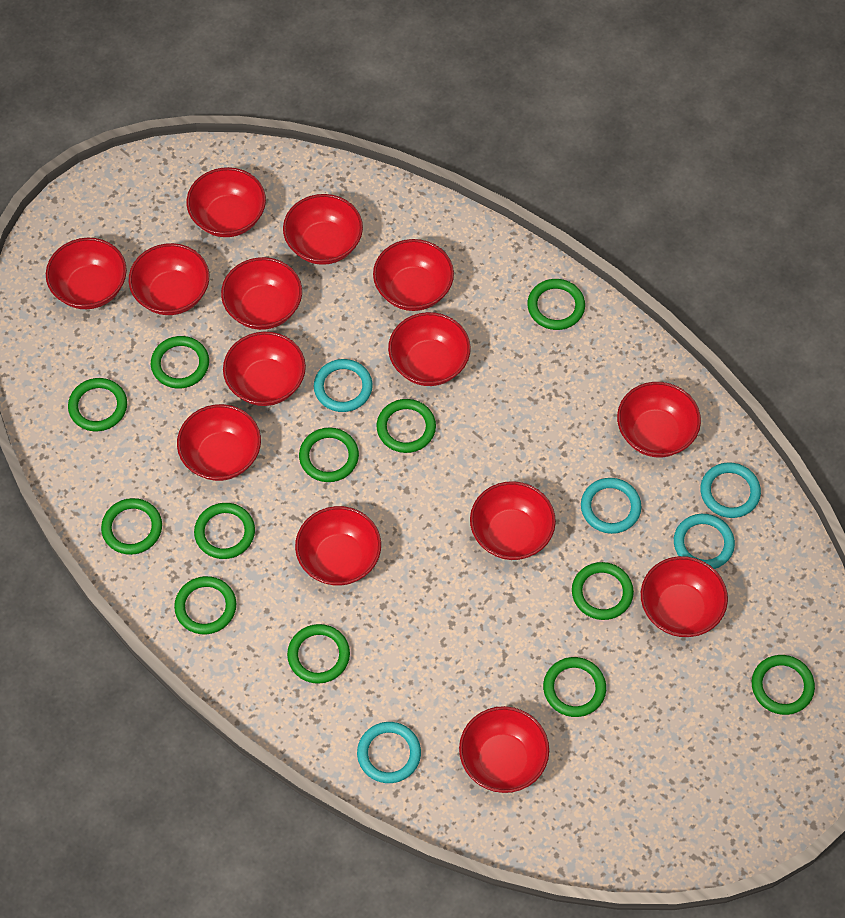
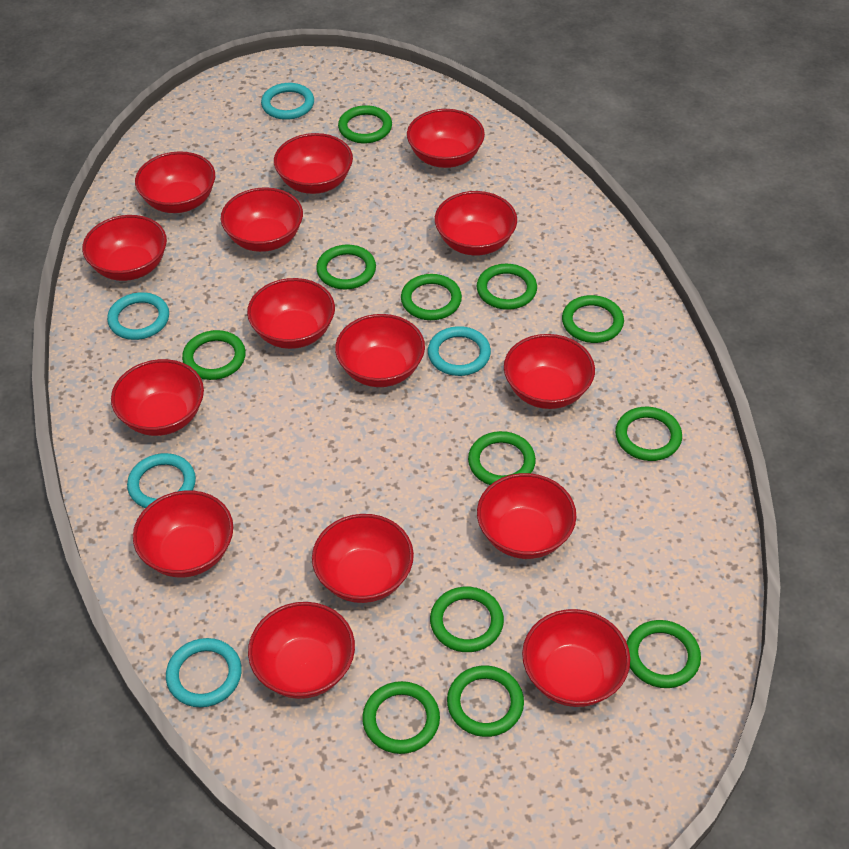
red bowl: [46,238,127,309] [129,243,209,315] [177,404,261,481] [186,167,266,237] [221,257,302,330] [223,332,306,406] [283,194,363,265] [295,506,381,586] [373,239,454,311] [388,312,471,386] [459,706,549,793] [470,481,556,560] [617,382,701,457] [641,556,728,637] = 14 -> [82,215,167,281] [111,359,204,436] [133,491,233,577] [135,151,215,213] [221,187,303,252] [247,278,335,349] [248,602,355,699] [274,133,353,194] [312,514,414,603] [335,314,425,387] [407,109,485,168] [435,191,517,255] [477,473,577,559] [504,334,595,409] [522,609,630,707] = 15

